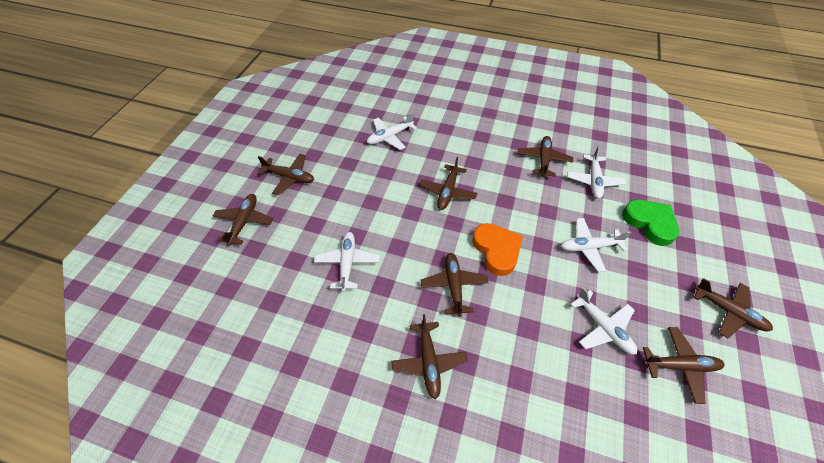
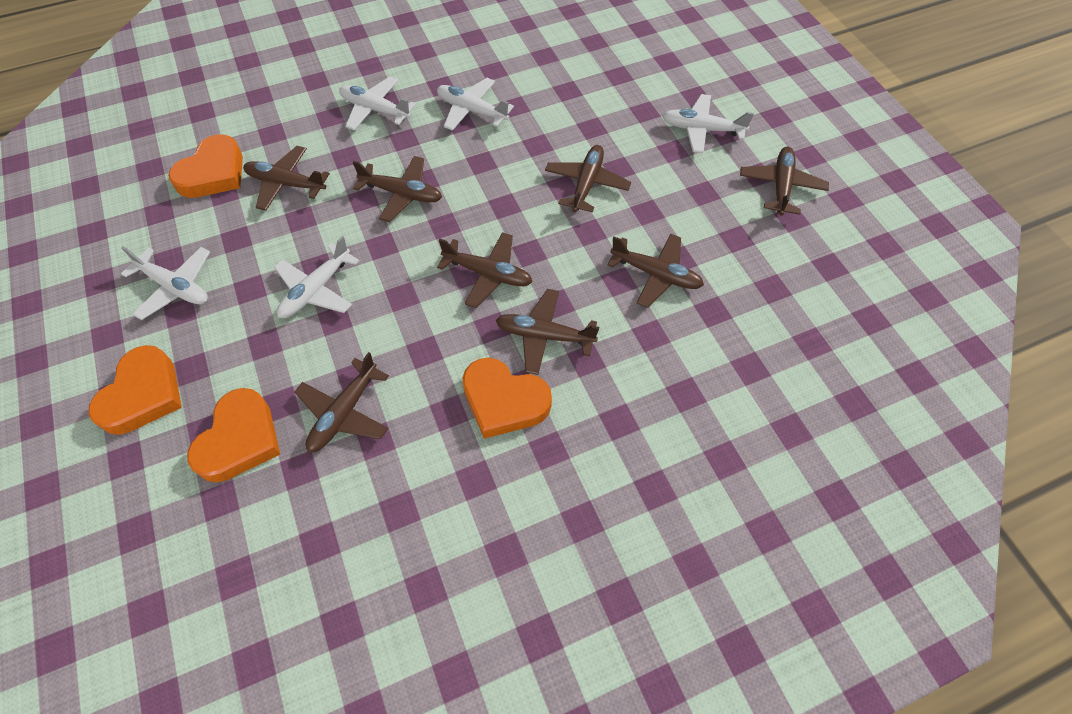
green heart: [622,200,679,246] = 1 -> none = 0
orange heart: [472,223,523,276] = 1 -> [89,345,182,435] [168,135,243,198] [187,388,280,482] [462,358,552,439] = 4

